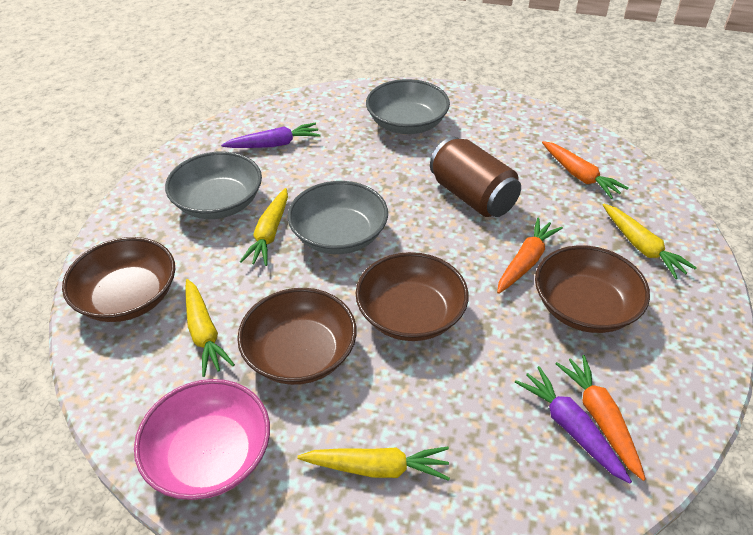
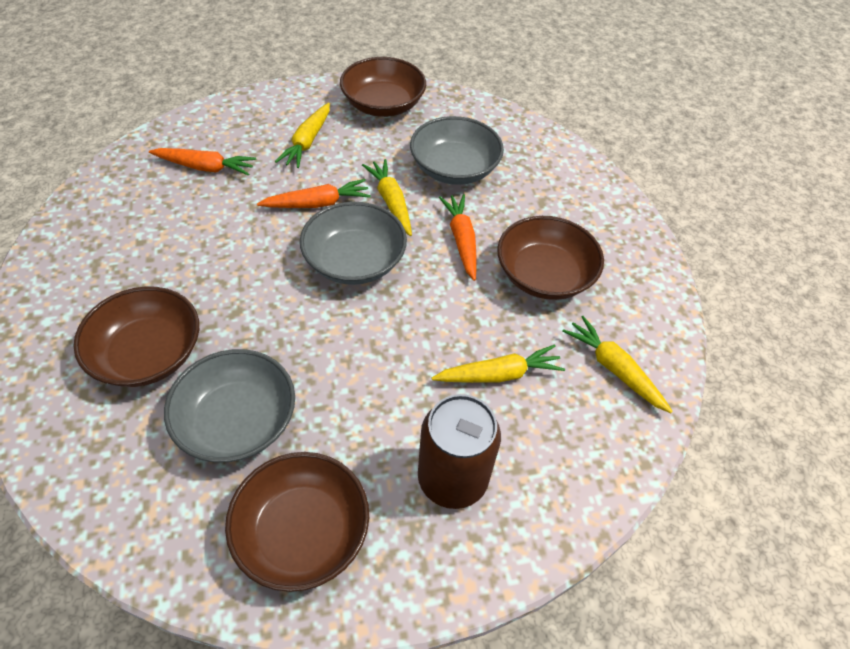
pink bowl: [134,379,270,500] = 1 -> none = 0
purple carrot: [221,123,321,148] [515,366,632,484] = 2 -> none = 0

